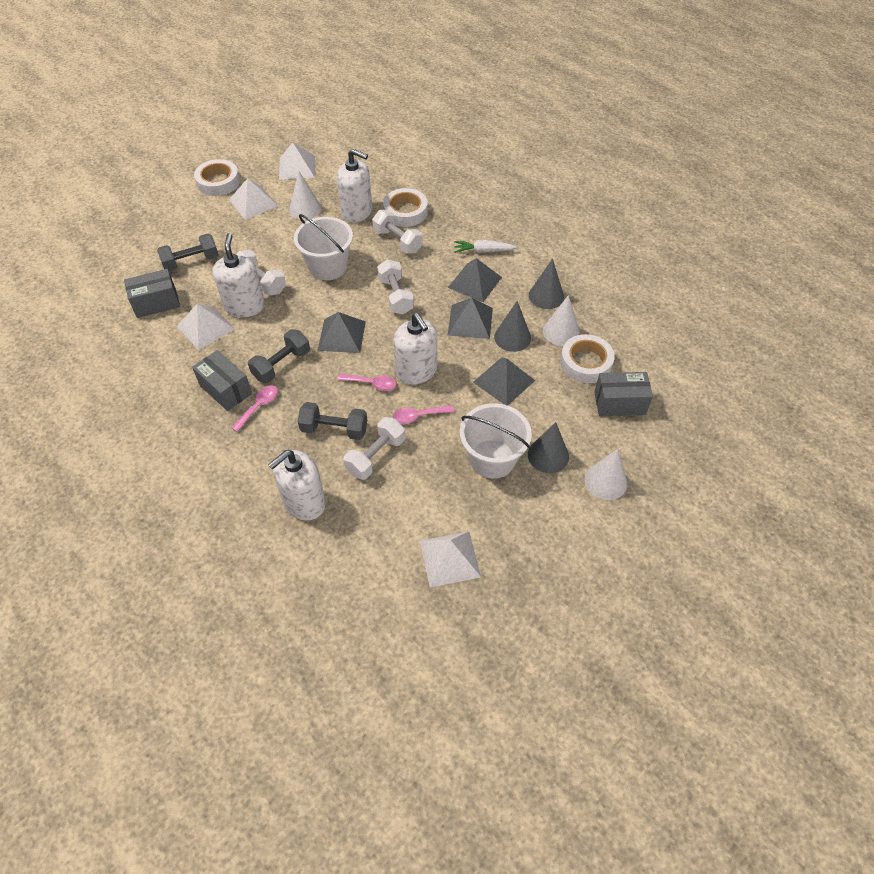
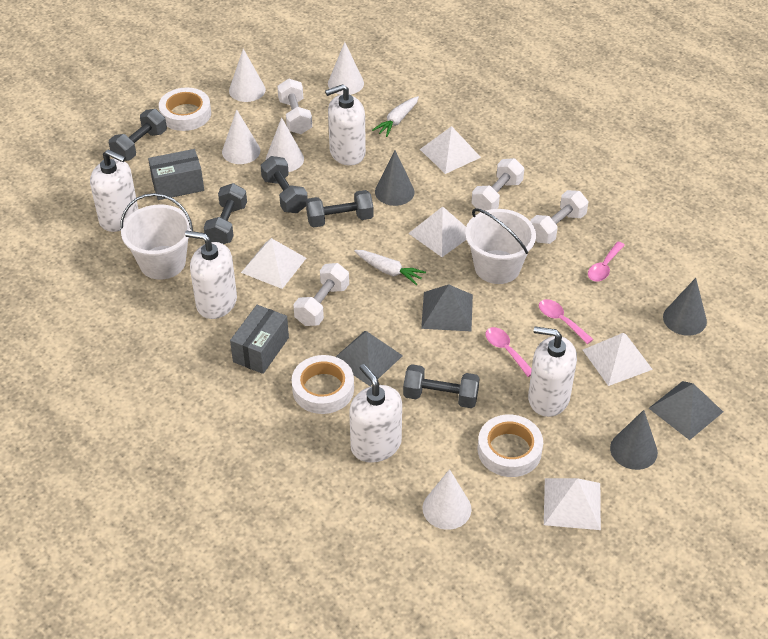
grey box: [124,269,180,318] [192,350,252,411] [594,372,653,416] = 3 -> [148,149,204,200] [230,305,289,374] = 2
grey dumbbell: [157,234,219,271] [248,329,310,383] [298,402,367,440] = 3 -> [109,109,167,161] [204,183,247,244] [261,156,308,213] [306,190,374,228] [403,364,480,408] = 5
grey pyramid: [317,312,366,353] [448,258,502,302] [448,298,493,339] [473,357,535,406] = 4 -> [336,331,403,386] [421,284,473,331] [649,381,723,440] = 3
white carrot: [454,240,517,253] = 1 -> [354,250,426,285] [372,96,419,137] = 2
white cone: [289,171,322,220] [543,295,580,346] [585,449,627,500] = 3 -> [222,109,260,164] [229,49,266,102] [266,117,304,172] [328,42,364,95] [423,469,472,530] = 5
white pyramid: [177,304,235,350] [229,178,278,220] [279,143,315,179] [420,531,481,587] = 4 -> [241,238,306,289] [408,206,466,257] [420,126,481,174] [544,478,601,530] [583,333,653,386] = 5
white soap dispenser: [212,233,265,318] [268,450,326,520] [337,149,372,223] [393,313,437,385] = 4 -> [90,149,139,232] [185,231,237,319] [325,84,366,166] [349,364,402,463] [528,327,577,417] = 5

